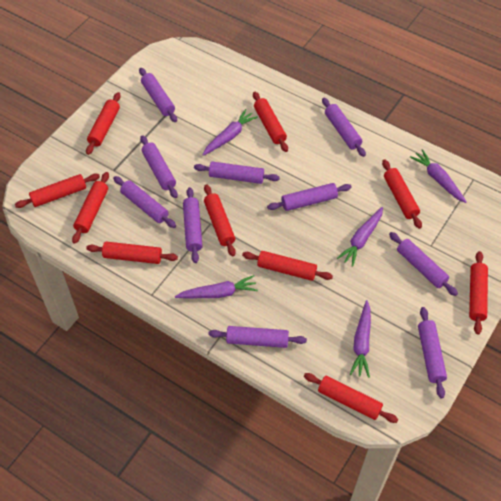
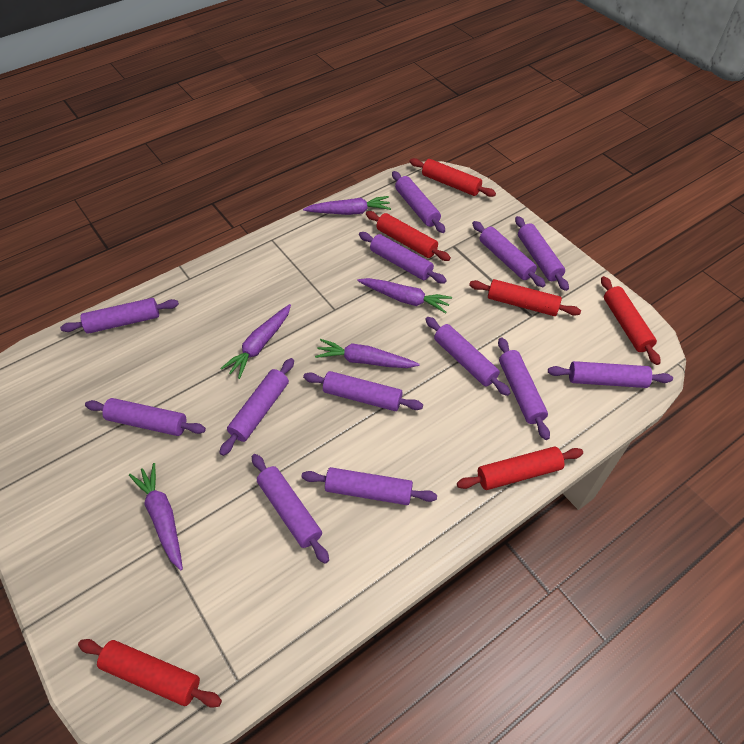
purple rolling pin: [113,176,176,228] [139,68,177,122] [140,135,178,198] [183,187,203,263] [194,161,280,184] [208,326,307,348] [267,183,352,211] [322,98,366,157] [389,232,458,296] [418,307,447,398] = 10 -> [60,298,179,334] [85,398,206,436] [219,358,294,456] [252,454,329,564] [302,467,437,505] [303,371,423,411] [359,232,447,283] [392,171,445,233] [425,317,511,396] [472,221,546,287] [498,338,550,440] [515,216,569,291] [548,361,673,388] = 13
red rolling pin: [15,174,100,208] [72,172,109,244] [86,92,121,155] [86,242,178,264] [204,184,236,256] [242,251,333,281] [253,92,288,152] [304,373,398,423] [382,160,422,229] [469,251,488,335] = 10 -> [78,639,222,708] [366,211,451,261] [409,158,496,197] [457,446,583,490] [469,279,581,316] [601,276,661,365] = 6

